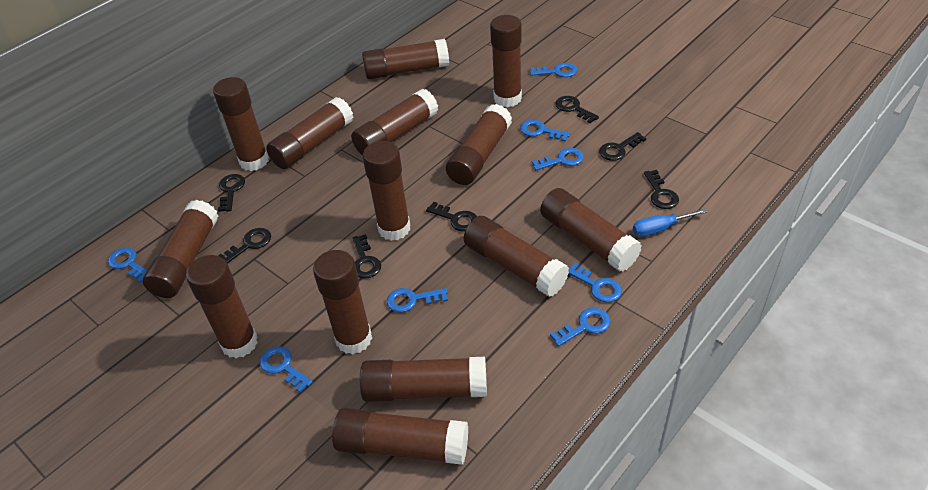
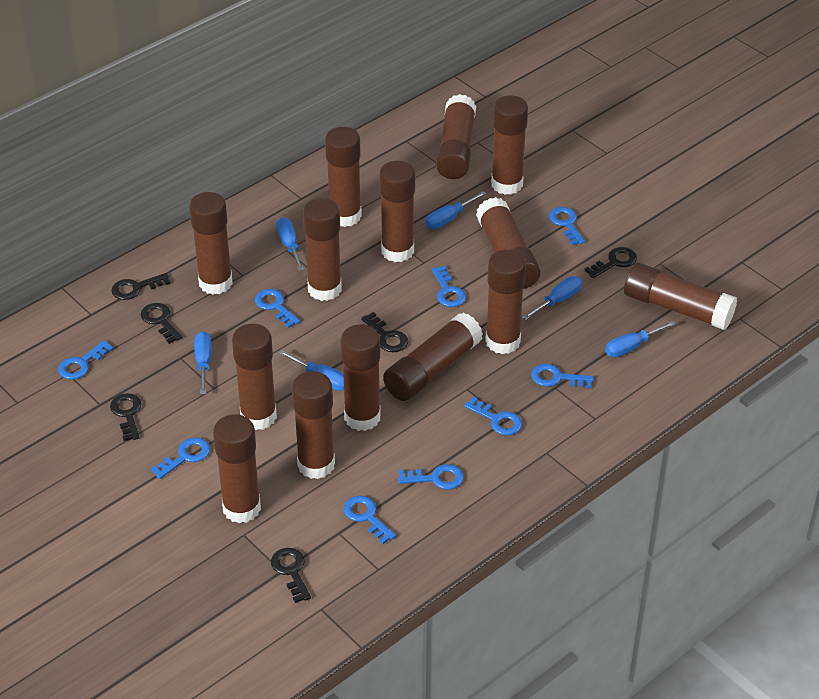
black key: [218,174,245,212] [218,228,271,264] [352,234,381,279] [426,202,477,232] [555,96,599,123] [599,132,646,161] [644,170,679,209] = 7 -> [110,393,141,441] [111,273,171,300] [141,303,182,344] [271,548,311,603] [361,312,408,352] [584,247,637,278] = 6
blue key: [108,247,147,283] [260,346,313,392] [387,288,448,313] [520,119,570,142] [530,63,577,77] [532,148,584,170] [550,308,611,347] [568,263,622,302] = 8 -> [58,340,114,380] [150,437,210,479] [255,289,300,328] [344,496,396,544] [398,464,464,490] [431,266,466,307] [464,397,522,436] [531,364,594,389] [549,207,585,245] = 9
blue screwdriver: [633,209,707,237] = 1 -> [194,331,212,394] [276,218,304,271] [278,350,344,391] [425,191,486,229] [522,276,582,320] [605,321,676,357] = 6

